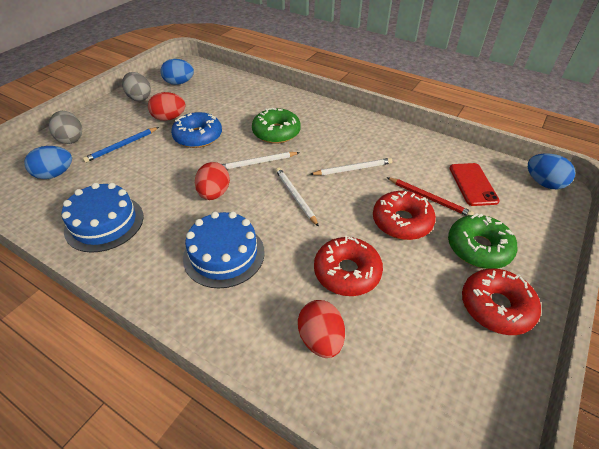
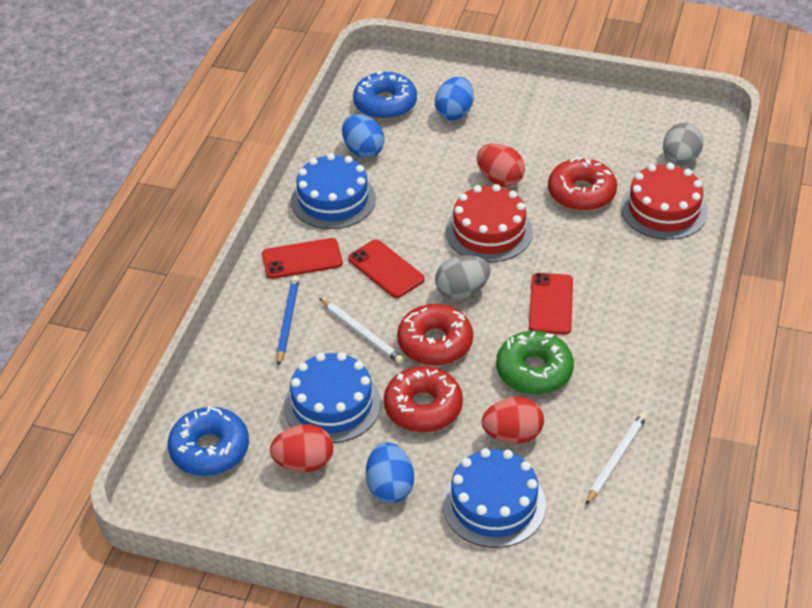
blue cake: [61,183,144,253] [183,211,265,288] = 2 -> [284,352,381,443] [291,153,376,229] [442,448,546,548] = 3
blue donut: [171,112,222,148] = 1 -> [168,406,249,476] [353,70,417,120] = 2
green donut: [252,108,301,144] [448,213,517,269] = 2 -> [496,331,574,395] = 1
red cake: none = 0 -> [446,184,533,262] [621,163,708,240] = 2
red pencil: [387,177,474,216] = 1 -> none = 0
red phone: [449,163,500,206] = 1 -> [262,238,343,279] [348,240,425,298] [529,273,573,335] = 3
white pencil: [222,152,300,169] [276,168,319,227] [310,158,392,175] = 3 -> [319,298,404,364] [586,412,647,505] = 2

